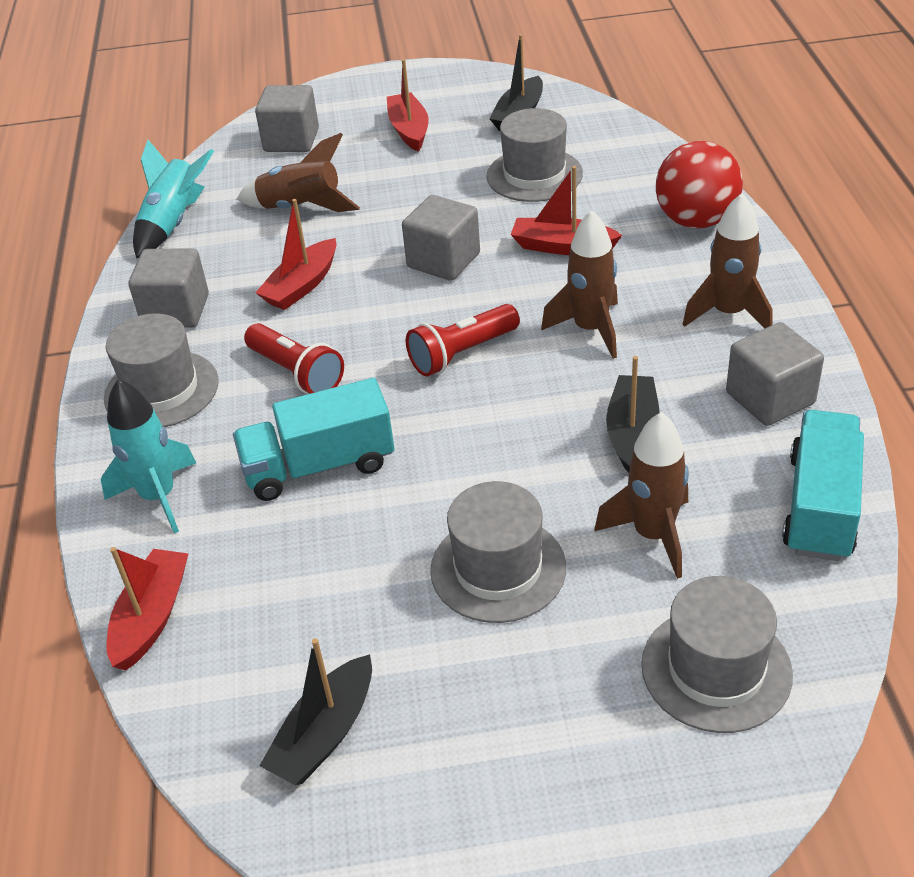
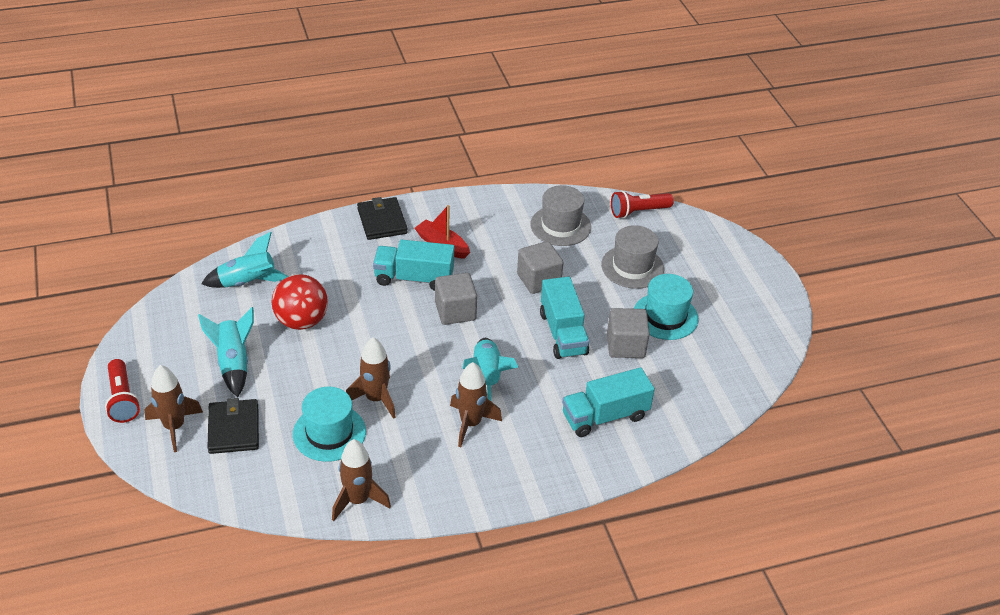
black boat: [259,638,372,785] [490,34,543,131] [606,356,660,473] = 3 -> none = 0
black wallet: none = 0 -> [207,398,259,454] [357,197,408,240] = 2
grey cube: [129,248,209,327] [255,85,319,152] [402,195,480,281] [726,322,824,426] = 4 -> [435,273,477,325] [517,241,563,294] [607,308,650,358] = 3
grey hat: [104,314,219,427] [430,481,566,623] [487,108,583,202] [641,576,793,733] = 4 -> [531,185,591,246] [601,225,664,289] = 2
red boat: [106,547,188,671] [255,199,336,310] [387,59,429,152] [511,166,622,255] = 4 -> [415,205,470,259] = 1
turquoise hat: none = 0 -> [293,387,366,462] [634,274,699,340] = 2
turquoise rocket: [101,379,196,533] [133,140,214,259] = 2 -> [198,307,254,398] [201,232,288,288] [462,338,518,401] = 3
turquoise truck: [233,378,394,501] [782,410,864,561] = 2 -> [373,240,454,291] [540,277,589,359] [562,367,655,437] = 3

